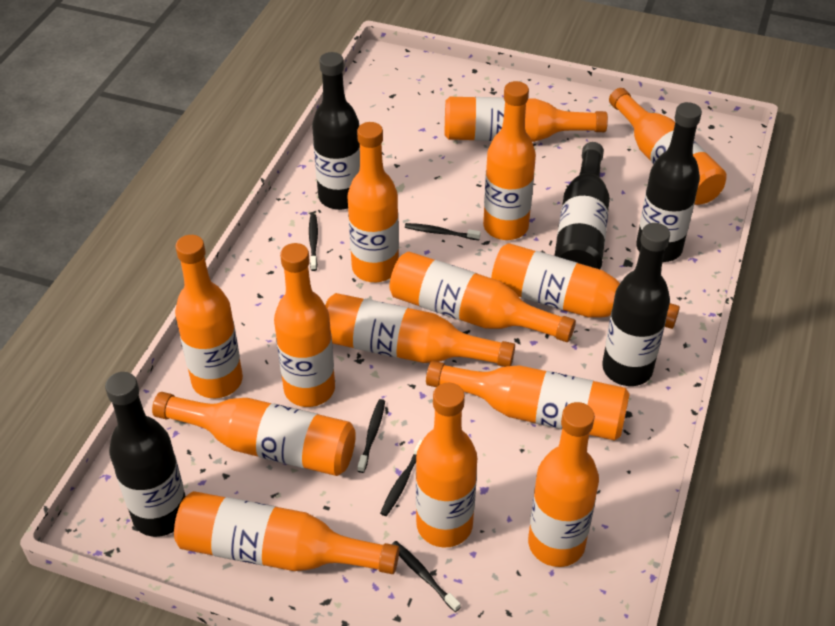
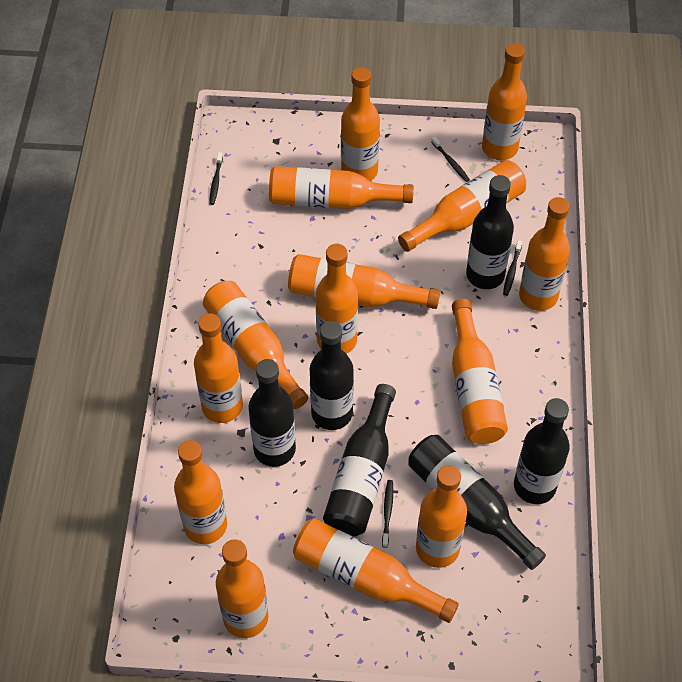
black bottle: [105,372,185,537] [312,52,360,210] [554,142,610,269] [602,223,670,386] [636,102,702,262] = 5 -> [248,359,296,467] [310,321,354,430] [323,384,396,536] [408,435,546,570] [466,175,514,289] [514,398,570,504] = 6
black toothbrush: [309,214,318,271] [358,399,385,473] [380,439,423,516] [392,541,461,612] [405,223,481,240] = 5 -> [209,152,223,205] [382,480,393,548] [431,137,470,182] [503,240,522,296] = 4

